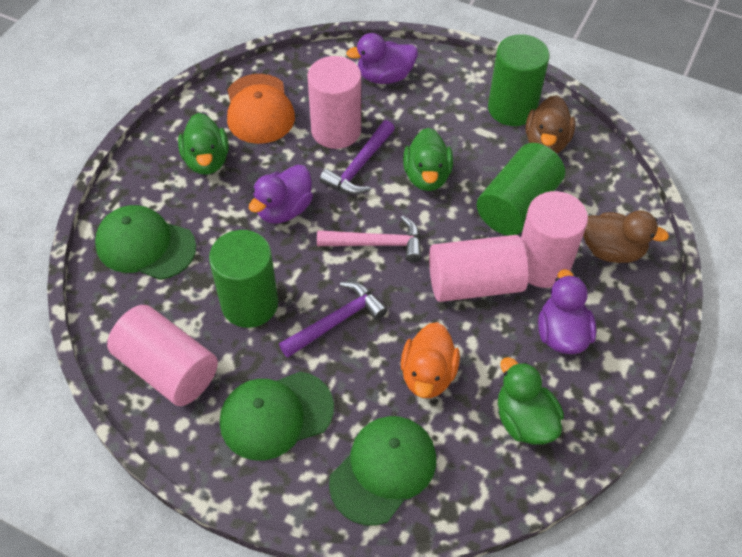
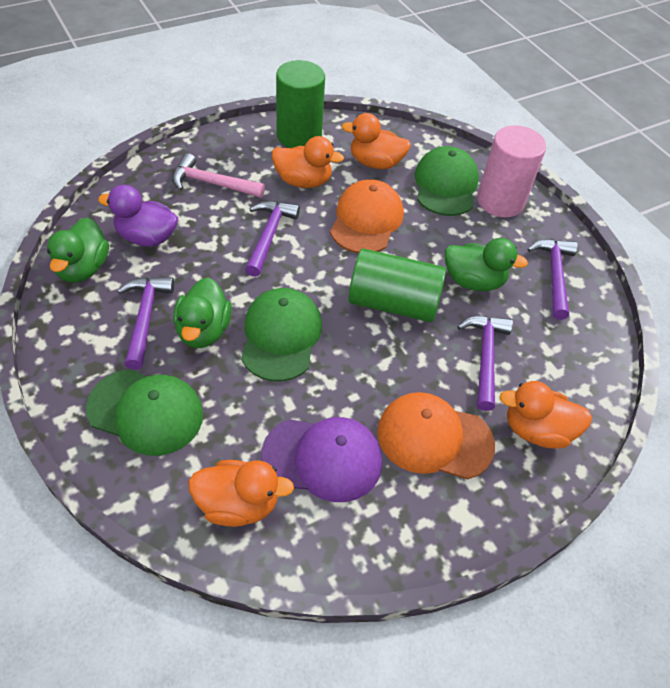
brown duck: [525,95,576,154] [583,210,669,263] = 2 -> none = 0
green cylinder: [209,230,278,328] [477,143,565,236] [488,34,550,126] = 3 -> [276,60,325,148] [348,248,446,322] = 2
orange cap: [227,74,295,144] = 1 -> [330,179,404,253] [377,392,495,479] = 2
orange duck: [401,322,460,398] = 1 -> [188,460,294,527] [272,136,344,188] [342,113,411,169] [499,381,592,449] = 4
pink cylinder: [107,305,218,406] [308,56,361,149] [429,235,529,302] [521,191,588,288] = 4 -> [477,125,546,217] = 1
purple cap: none = 0 -> [261,417,382,502] = 1
purple duck: [249,165,313,224] [346,33,418,84] [538,269,597,354] = 3 -> [98,184,178,247] = 1
purple hammer: [279,282,387,358] [320,120,395,194] = 2 -> [117,277,174,370] [245,201,300,277] [457,316,513,411] [527,239,578,320] = 4

